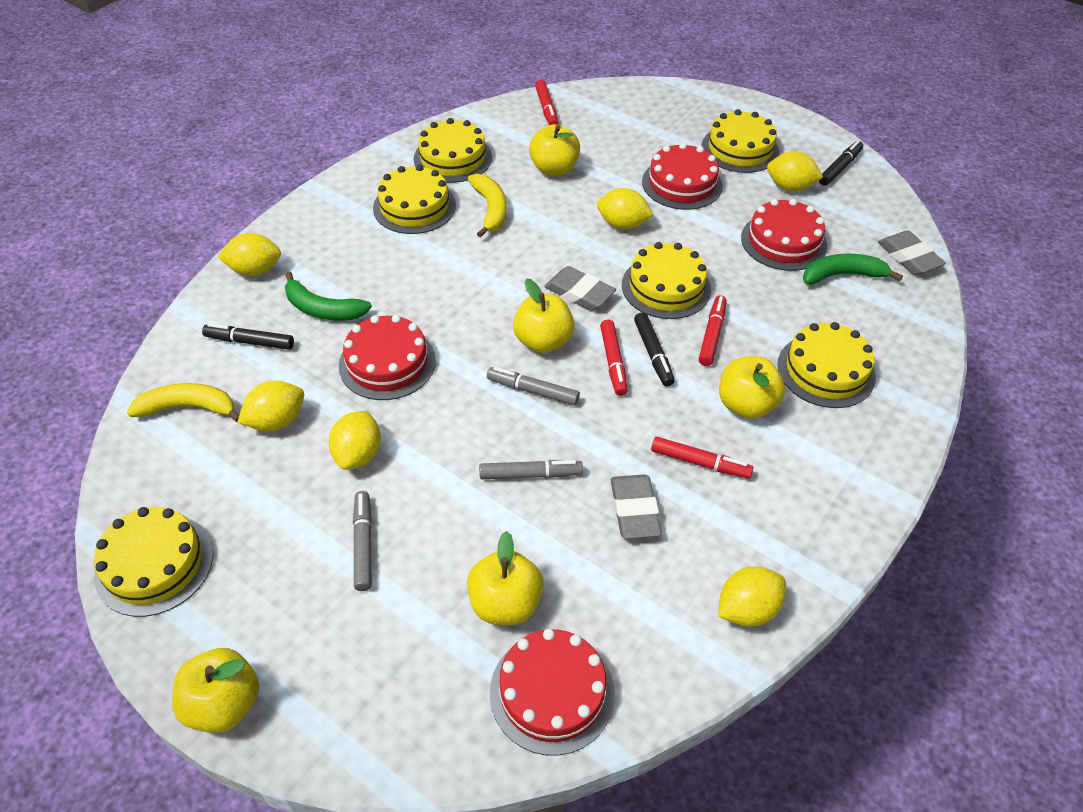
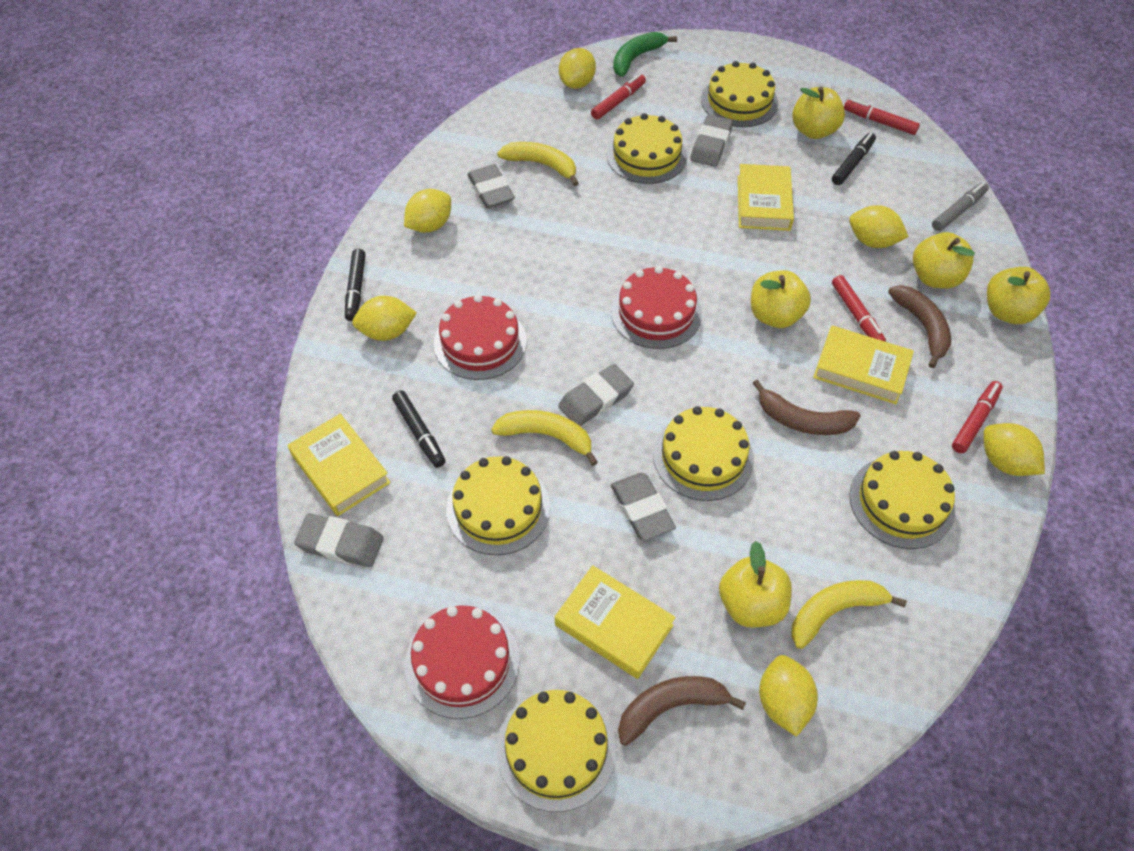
brown banana: none = 0 -> [618,676,746,746] [753,379,861,435] [888,285,951,368] = 3
green banana: [285,271,372,321] [803,254,903,285] = 2 -> [613,32,677,77] = 1
grey eraser: [544,266,616,311] [611,474,662,539] [878,230,946,275] = 3 -> [294,513,384,567] [467,164,515,208] [558,364,634,426] [611,473,676,541] [691,115,733,167] = 5
grey marker: [353,491,372,591] [479,460,583,479] [487,367,580,406] = 3 -> [932,182,989,231] = 1
red cake: [339,315,436,400] [490,629,615,756] [642,143,723,210] [741,199,827,271] = 4 -> [405,605,520,719] [434,295,527,380] [611,266,702,349] = 3
yellow banana: [127,383,239,422] [468,174,507,238] = 2 -> [491,410,598,466] [497,142,579,186] [791,580,907,649] = 3
yellow book: none = 0 -> [288,414,391,516] [555,565,676,679] [738,164,794,231] [813,326,914,404] = 4

